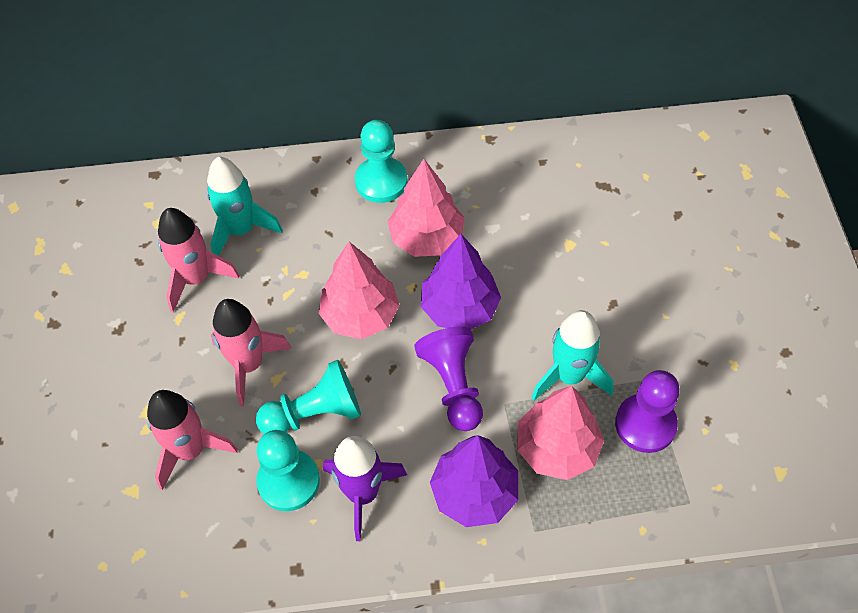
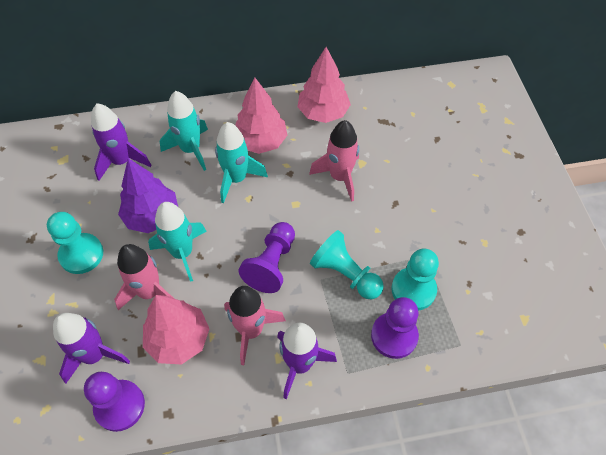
purple pawn: [414,326,483,431] [615,370,680,453] = 2 -> [84,372,145,432] [239,222,295,293] [371,297,419,359] = 3
purple rocket: [323,436,407,541] = 1 -> [53,313,130,384] [91,103,151,181] [277,323,337,399] = 3
purple tree: [421,234,501,329] [430,435,518,527] = 2 -> [118,158,178,233] = 1
turquoise rocket: [207,157,283,256] [532,310,613,401] = 2 -> [148,202,207,282] [160,91,208,171] [215,122,268,203] = 3

